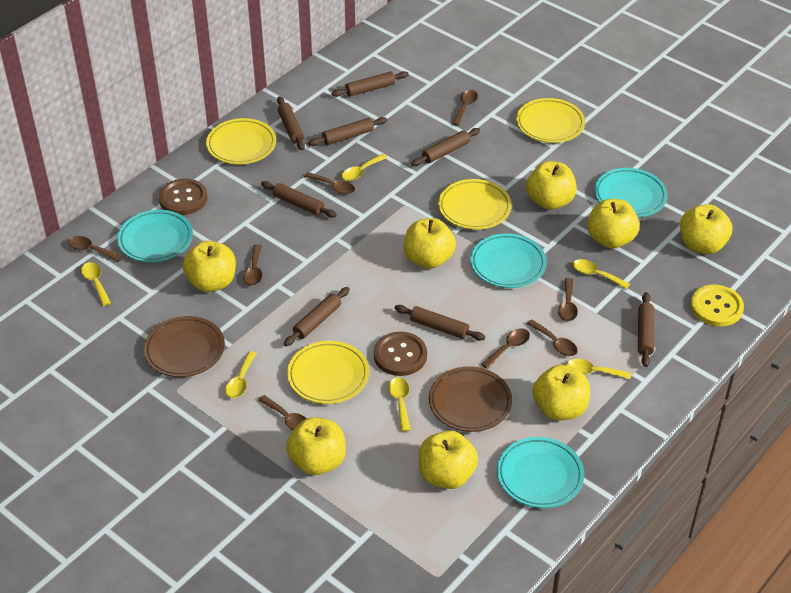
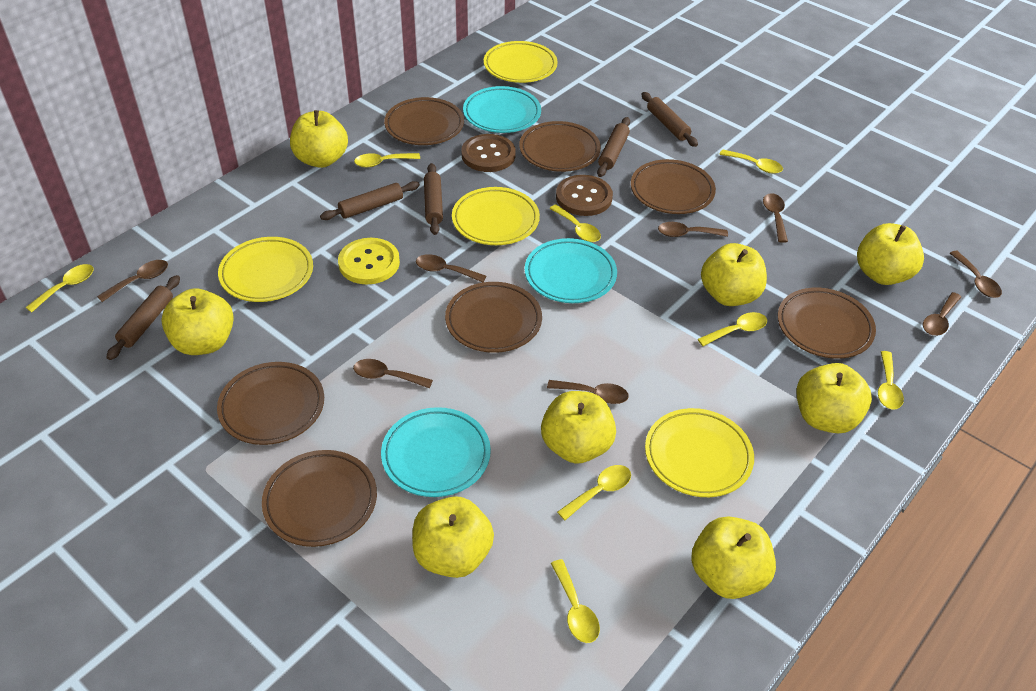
brown plate: [144,316,225,377] [429,366,512,432] = 2 -> [217,362,324,445] [262,450,377,547] [384,97,464,145] [445,282,542,353] [519,121,601,172] [631,159,716,214] [778,288,876,359] = 7
brown rolling pin: [261,181,337,218] [277,96,305,150] [284,287,350,346] [308,117,387,146] [332,71,409,97] [395,305,485,341] [411,128,480,166] [638,292,654,367] = 8 -> [106,275,180,360] [320,181,420,220] [424,163,443,235] [597,117,630,177] [642,92,698,147] = 5
turquoise plate: [117,210,193,262] [470,233,547,288] [497,437,584,508] [594,168,668,217] = 4 -> [381,407,491,497] [463,86,541,133] [525,238,617,303] = 3
yellow spoon: [81,262,111,306] [225,351,257,398] [342,154,387,181] [389,377,410,432] [566,359,631,379] [573,259,630,289] = 6 -> [25,264,94,312] [354,153,420,168] [549,205,601,242] [551,559,600,643] [557,465,631,520] [698,312,767,346] [719,149,783,174] [878,351,904,409] = 8

